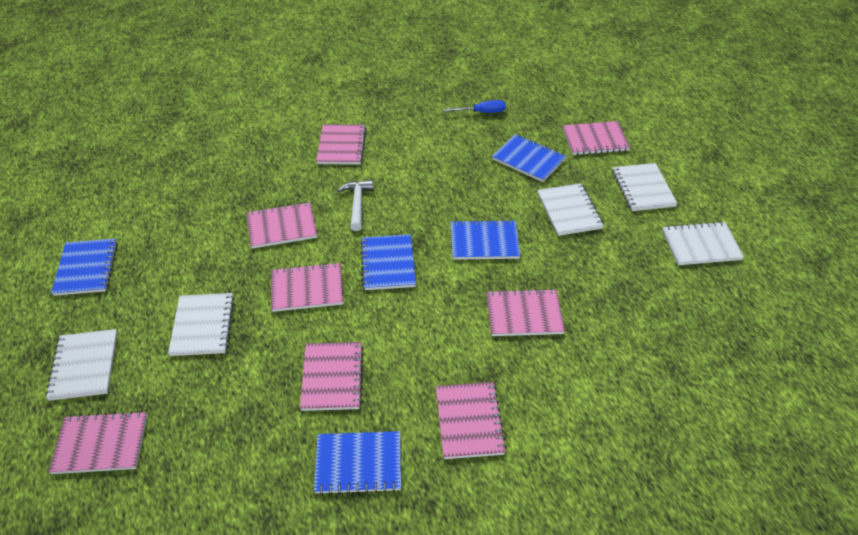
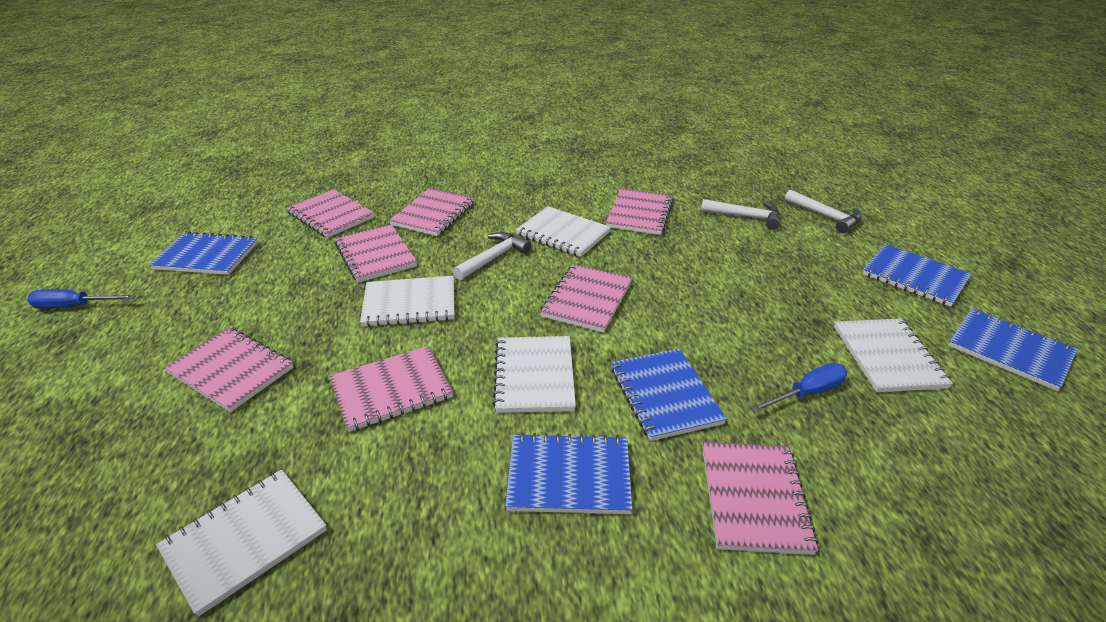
blue screwdriver: [443,100,506,113] = 1 -> [27,289,136,309] [750,363,847,413] = 2
white hammer: [337,180,373,231] = 1 -> [453,232,531,280] [701,199,780,230] [785,189,862,233] = 3

